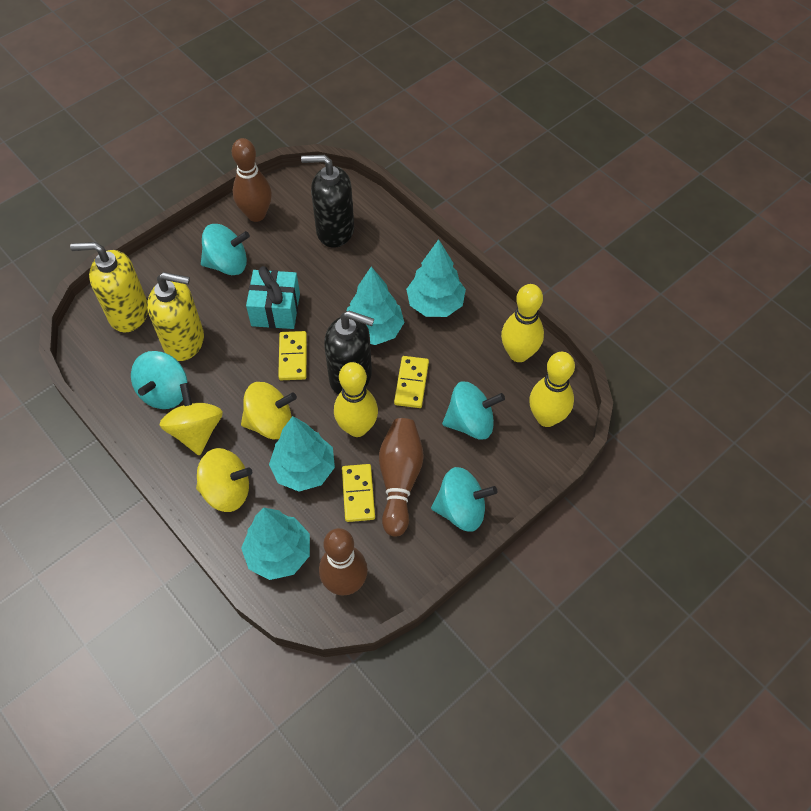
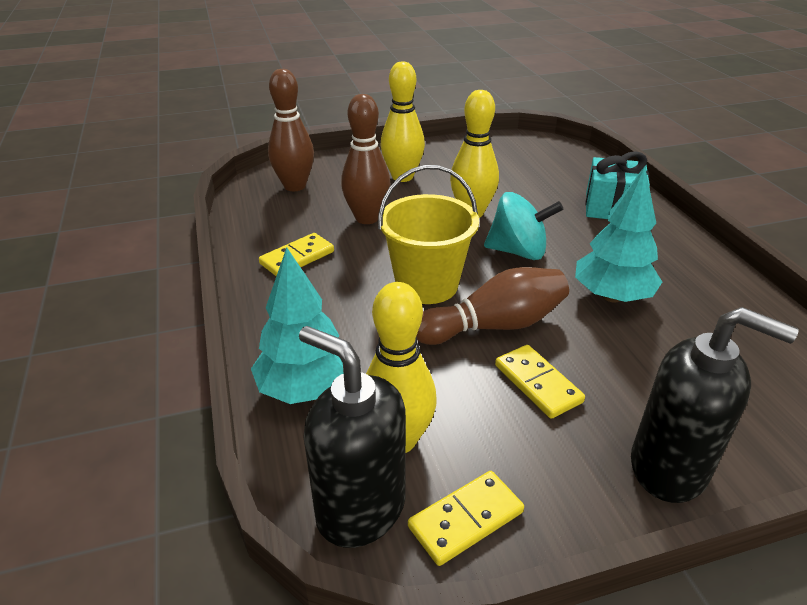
turquoise spinning top: [131,351,188,409] [201,224,250,275] [431,467,498,532] [442,381,505,439] = 4 -> [484,192,563,260] = 1
turquoise tree: [241,508,310,580] [269,416,335,491] [346,267,405,345] [406,239,466,317] = 4 -> [251,247,344,404] [575,166,662,303] = 2
yellow bucket: none = 0 -> [378,165,479,304] = 1
yellow soap dispenser: [70,242,148,332] [147,272,204,361] = 2 -> none = 0
yellow spinning top: [160,383,223,456] [196,448,252,512] [241,382,297,439] = 3 -> none = 0

